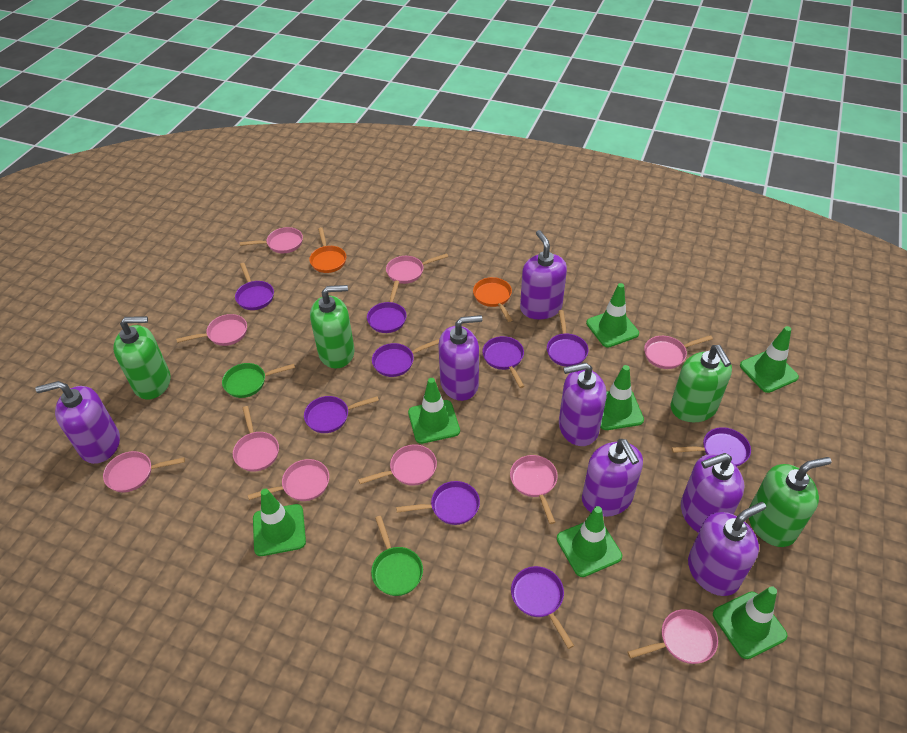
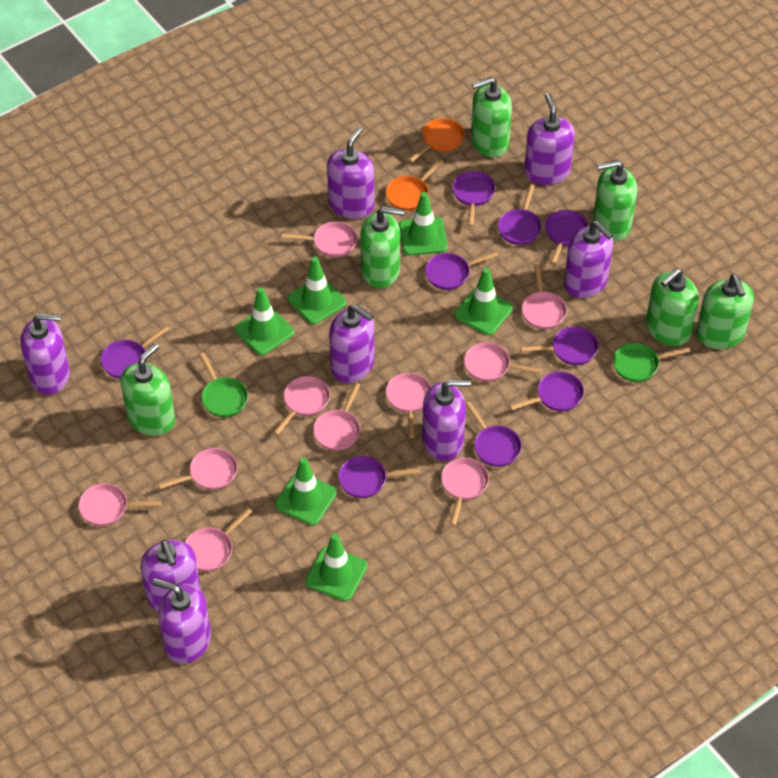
green soap dispenser: [113,316,170,400] [310,285,355,369] [670,345,732,422] [749,457,832,547] = 4 -> [121,343,175,436] [360,207,404,288] [471,77,512,157] [593,160,637,241] [646,268,699,346] [696,274,754,349] = 6
green traffic cone: [253,489,306,556] [408,378,460,444] [557,506,622,577] [586,283,639,348] [600,365,644,430] [713,586,788,659] [740,326,799,393] = 7 -> [235,287,294,355] [275,457,337,526] [288,257,346,324] [305,534,367,601] [399,192,448,255] [455,268,513,335] = 6
purple soap dispenser: [35,381,120,464] [439,315,482,401] [520,230,567,320] [559,363,606,446] [582,439,643,517] [681,453,745,533] [688,502,766,596] = 7 -> [20,313,70,395] [140,540,201,611] [152,578,211,664] [327,127,374,219] [329,304,375,383] [422,380,471,461] [524,93,575,185] [564,221,613,298] = 8

